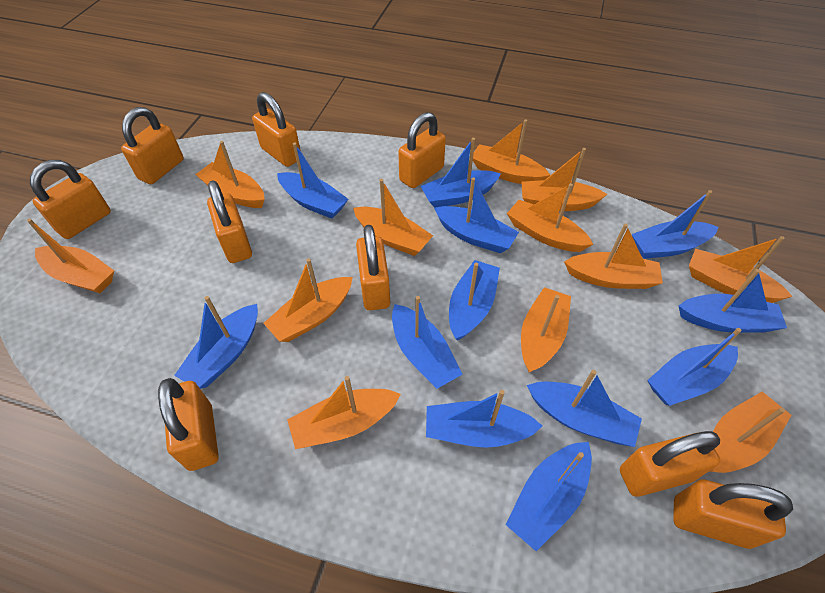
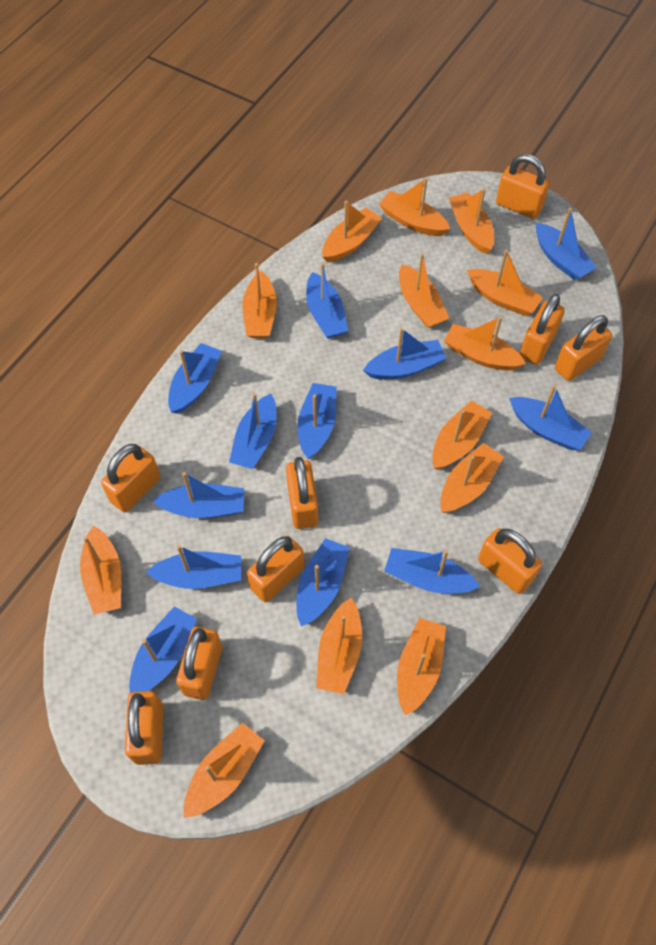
orange boat: [27,219,114,293] [195,141,265,208] [263,258,353,342] [287,376,401,449] [353,179,433,256] [473,119,550,184] [507,183,593,252] [521,287,571,373] [522,148,607,211] [564,223,663,289] [689,236,793,303] [709,392,791,473] = 12 -> [80,525,121,615] [184,722,265,818] [243,263,277,338] [316,598,362,694] [322,201,382,262] [379,178,450,236] [397,618,446,716] [399,254,449,328] [432,401,492,470] [440,443,504,513] [444,316,526,371] [449,188,494,254] [467,250,543,316] = 13

